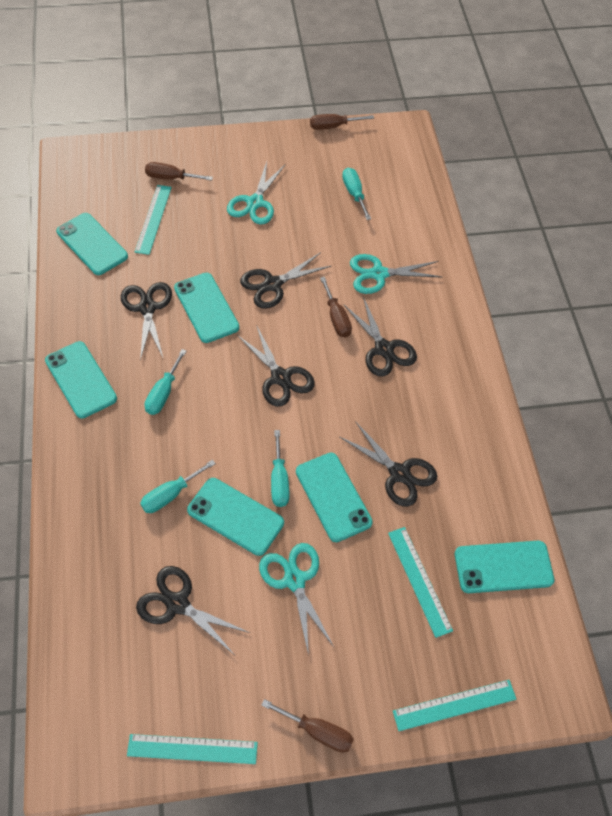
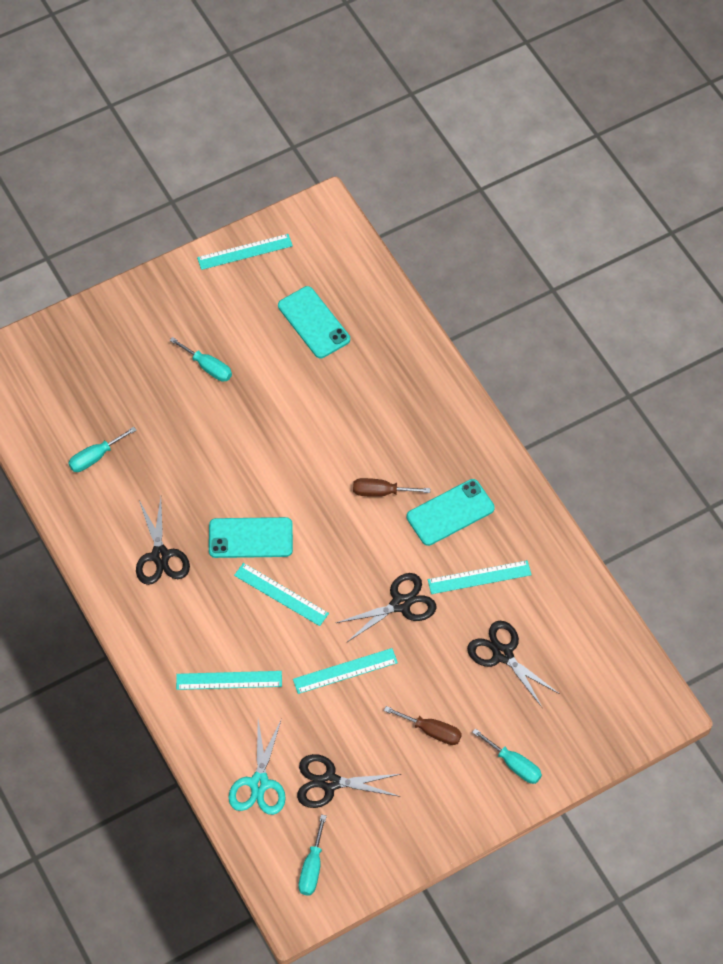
black scissors: [121,282,172,361] [136,566,250,654] [237,325,315,407] [240,252,331,309] [340,421,437,507] [344,297,417,377] = 6 -> [136,498,190,585] [297,754,401,808] [336,573,436,643] [467,621,559,707] = 4
brown screwdriver: [145,162,213,181] [262,699,354,753] [310,114,374,130] [320,277,352,337] = 4 -> [353,478,430,497] [384,706,462,745] = 2
turquoise phone: [45,341,117,419] [56,213,128,275] [174,273,239,343] [187,478,284,556] [296,453,373,542] [455,541,554,593] = 6 -> [209,517,293,558] [278,286,350,358] [407,479,495,546] = 3
turquoise ruler: [127,734,258,764] [135,185,172,255] [388,527,453,638] [393,680,517,731] = 4 -> [176,671,282,690] [197,234,293,270] [234,563,329,626] [293,648,398,694] [428,560,532,594] = 5
turquoise scissors: [227,162,286,224] [259,543,334,656] [350,254,442,294] = 3 -> [228,720,286,815] = 1

